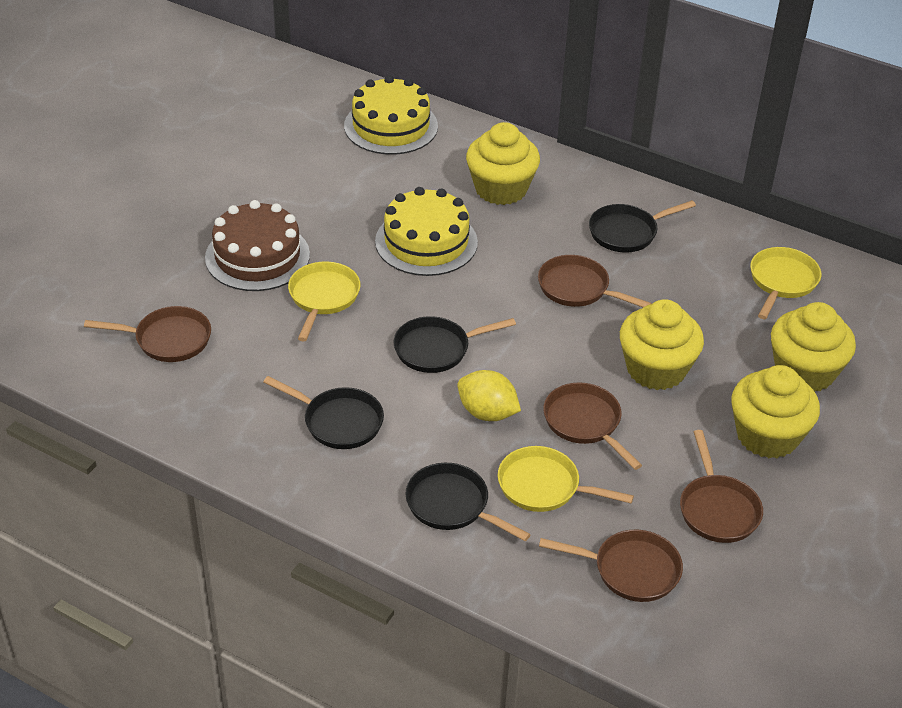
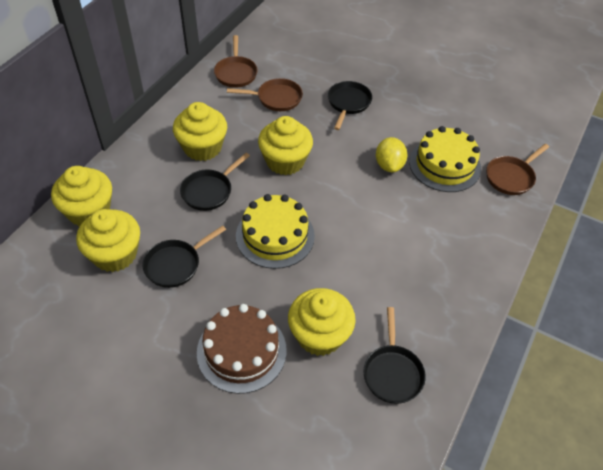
brown pan: [84,306,211,362] [538,255,652,307] [539,530,683,602] [543,383,642,470] [680,430,763,543] = 5 -> [214,35,258,88] [227,78,303,111] [486,144,549,195] = 3
yellow cupcake: [466,122,540,205] [620,299,704,390] [731,365,820,458] [771,302,856,392] = 4 -> [51,166,112,227] [76,209,140,272] [173,102,227,161] [258,116,313,175] [288,288,356,356] = 5
yellow pan: [288,261,360,342] [498,446,634,512] [750,247,821,319] = 3 -> none = 0

